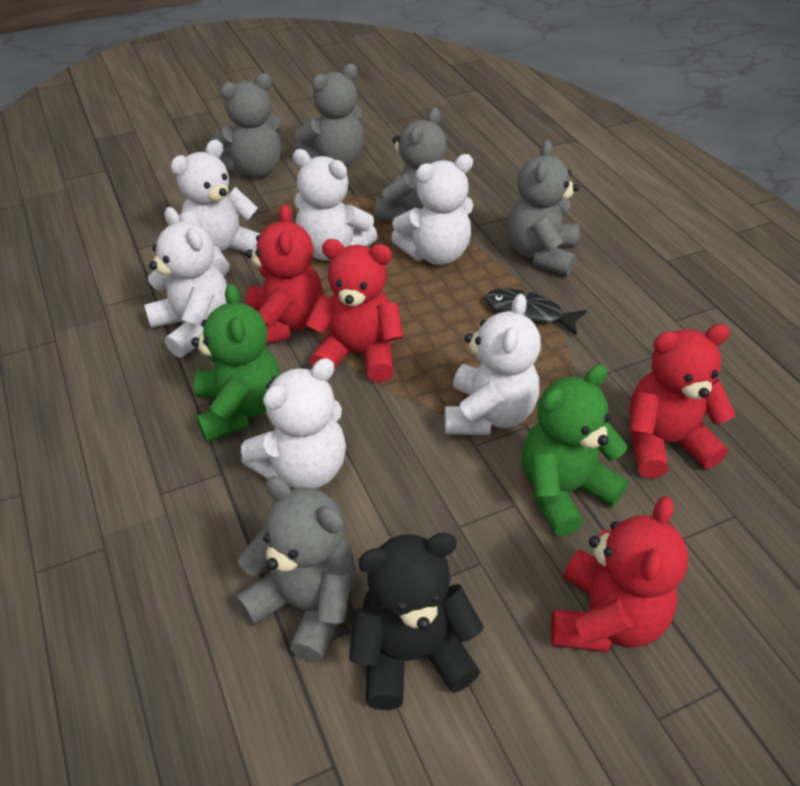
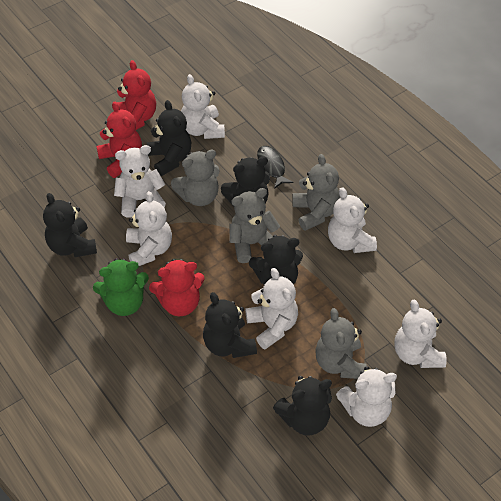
black teddy bear: [349,533,484,710] = 1 -> [43,193,97,257] [147,100,191,176] [203,292,257,358] [221,157,270,206] [249,235,303,285] [273,376,332,435] = 6
green teddy bear: [191,284,281,442] [522,364,629,537] = 2 -> [93,258,149,316] = 1
grey teddy bear: [211,73,281,177] [236,476,356,662] [294,64,364,166] [374,108,447,221] [508,140,580,276] = 5 -> [171,150,219,206] [229,188,280,263] [292,154,340,231] [315,308,367,379] = 4
red teddy bear: [245,204,323,344] [305,239,404,382] [551,496,688,652] [629,324,735,478] = 4 -> [96,102,142,178] [117,60,156,130] [149,259,205,316] = 3
white teddy bear: [144,207,227,358] [170,140,261,276] [241,358,346,488] [293,149,378,260] [391,154,473,265] [444,294,541,435] = 6 -> [114,145,166,217] [126,191,172,266] [181,74,225,139] [245,268,298,349] [328,187,377,253] [336,366,397,427] [394,300,447,368] = 7

